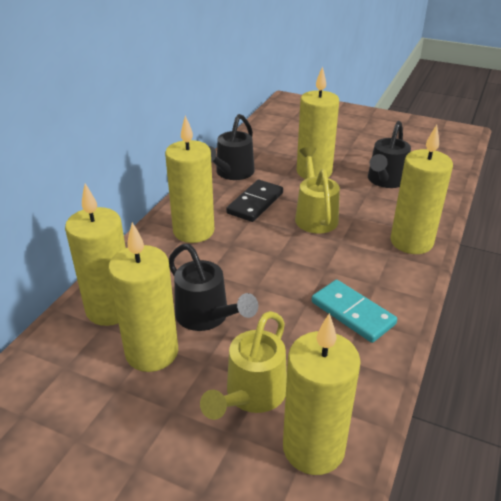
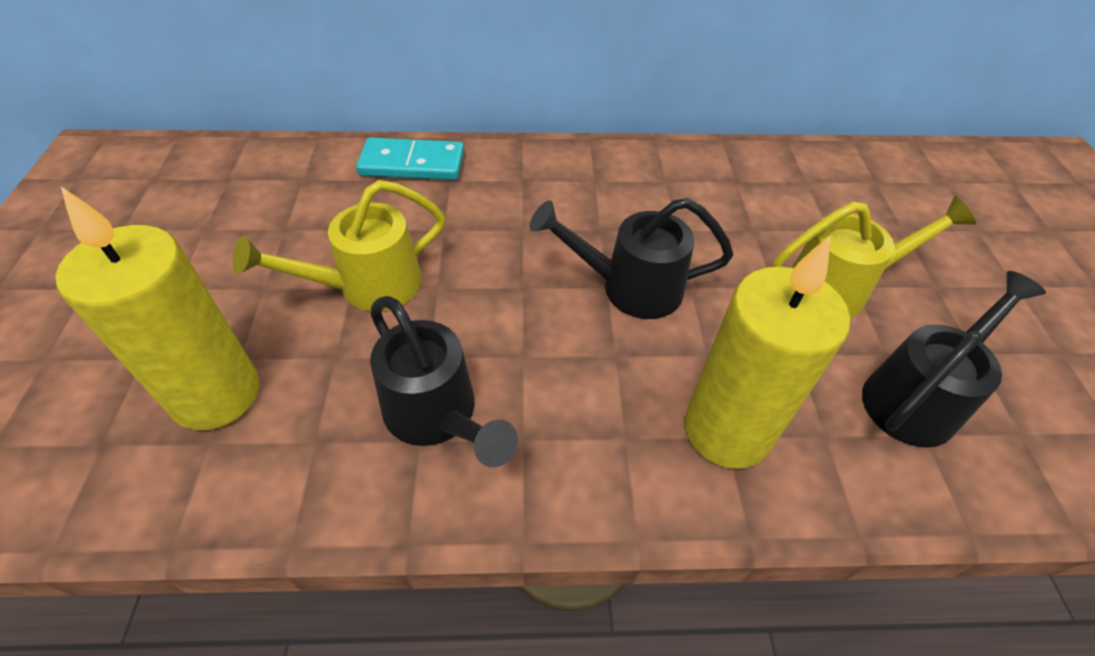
black domino: [226,180,283,222] = 1 -> none = 0
yellow candle: [65,184,126,326] [108,222,178,372] [165,116,214,243] [283,313,361,475] [297,66,339,179] [391,125,453,254] = 6 -> [56,187,259,430] [685,236,850,469] = 2

